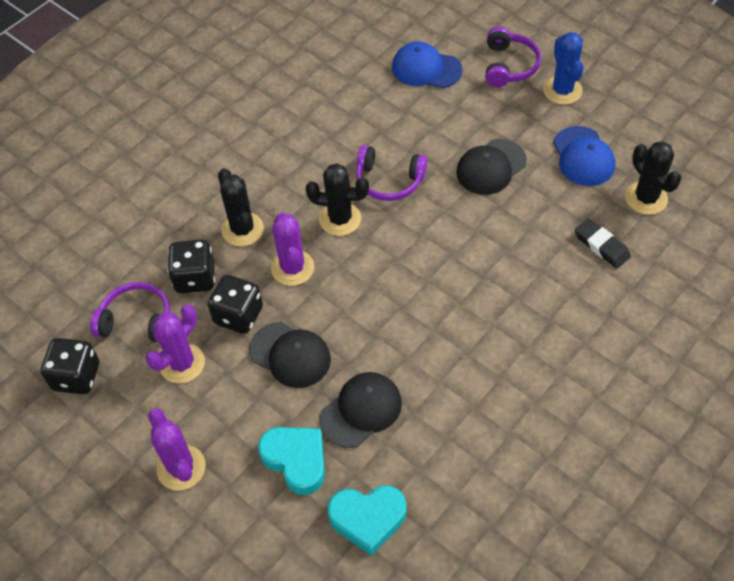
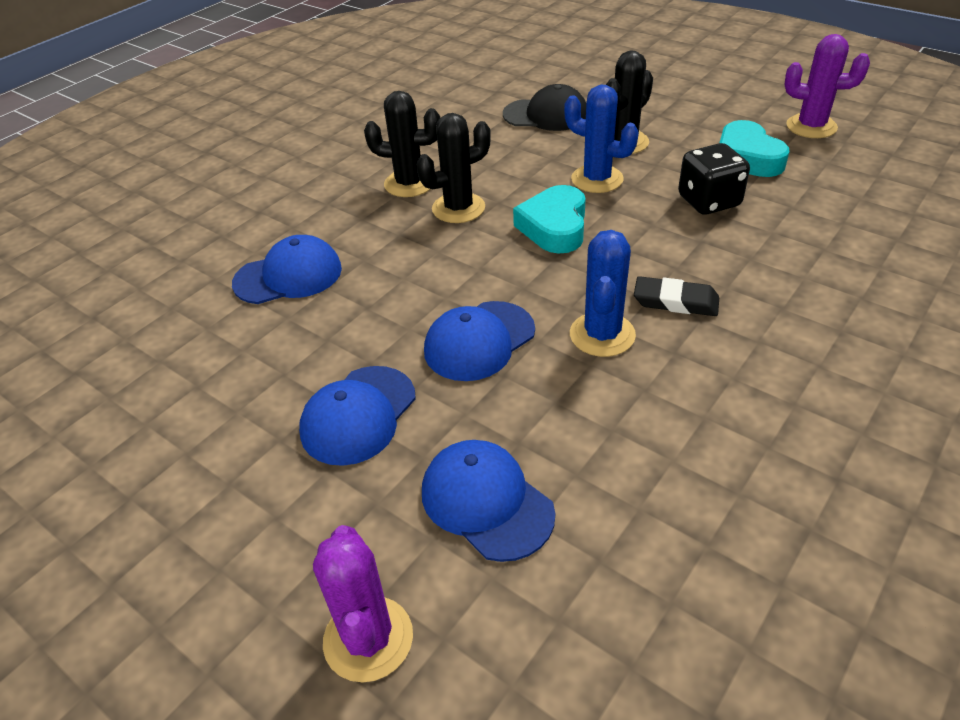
black cap: [249,322,331,388] [320,372,402,448] [456,139,527,195] = 3 -> [503,84,586,131] = 1
black dice: [41,338,99,394] [167,240,215,293] [208,275,263,334] = 3 -> [678,143,750,215] = 1
blue cactus: [543,32,584,105] = 1 -> [564,85,639,193] [570,230,636,357] = 2
blue cap: [392,41,463,88] [553,126,615,186] = 2 -> [232,235,342,304] [299,366,416,466] [422,440,555,562] [424,301,535,381] = 4
purple cactus: [146,305,205,383] [148,409,206,491] [271,213,315,286] = 3 -> [313,525,413,682] [785,34,870,138] = 2
purple headphones: [90,282,170,342] [356,145,427,201] [485,27,541,87] = 3 -> none = 0

